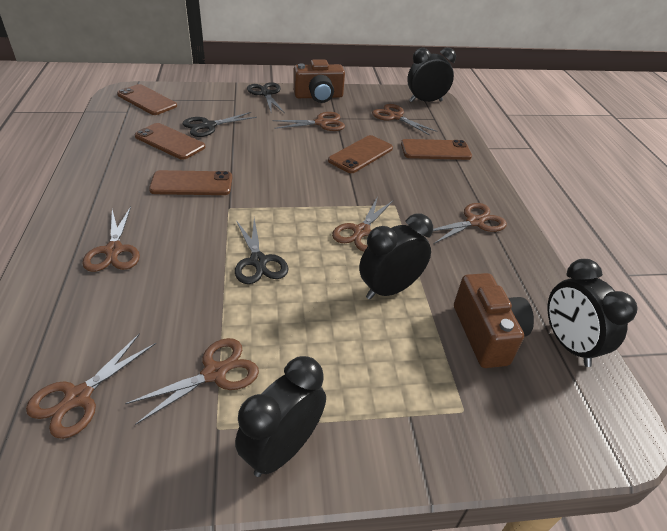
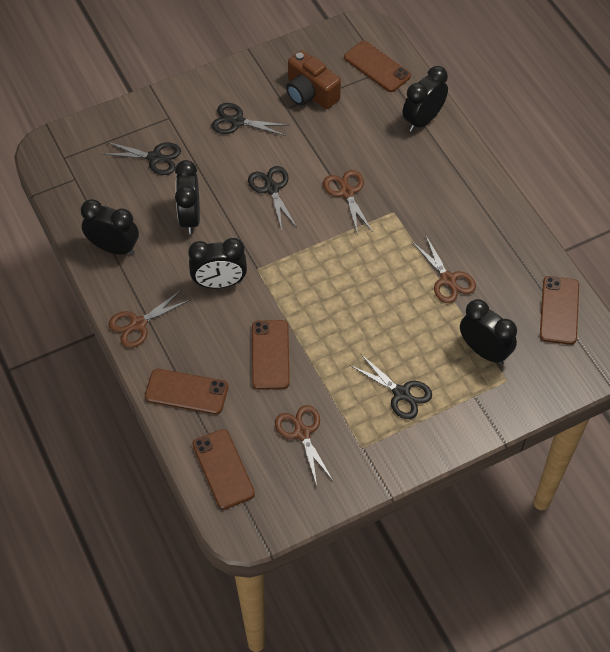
black clock: [235,356,326,477] [359,214,433,300] [407,48,456,102] [547,259,638,367] = 4 -> [81,199,139,255] [175,160,200,234] [188,238,247,289] [402,66,448,132] [460,299,517,365] = 5
black scissors: [183,112,257,137] [235,218,289,284] [247,82,285,113] = 3 -> [103,142,181,175] [211,103,288,136] [248,166,297,230] [350,353,432,419] = 4
brown camera: [293,60,345,103] [454,273,534,368] = 2 -> [286,50,341,109] = 1
brown scissors: [26,333,156,439] [82,207,140,272] [125,338,259,425] [272,112,345,131] [332,196,393,252] [372,104,438,136] [433,203,507,244] = 7 -> [108,290,191,348] [275,405,334,485] [323,170,373,235] [412,236,476,303] = 4

